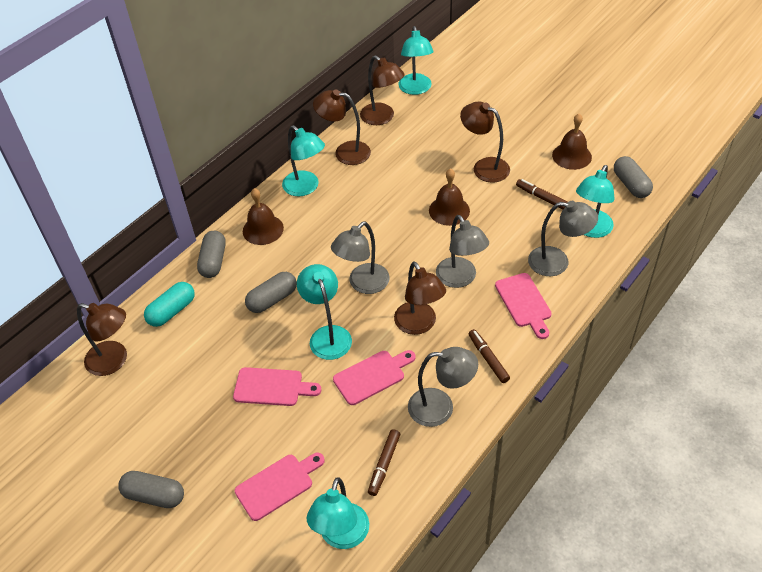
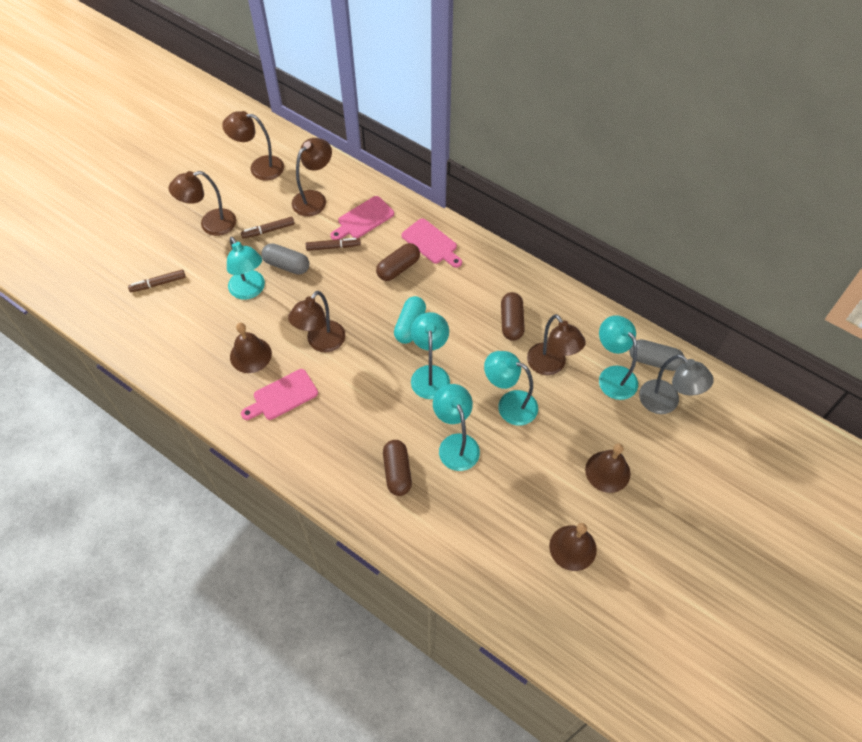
brown capsule: none = 0 -> [376,243,420,281] [383,440,412,496] [501,292,525,341] = 3
grey capsule: [118,471,184,508] [197,231,226,278] [245,272,297,313] [614,156,653,198] = 4 -> [261,243,309,275] [629,339,684,371] = 2
grey lamp: [331,221,390,294] [408,347,478,427] [436,215,489,288] [528,201,598,276] = 4 -> [639,354,714,414] = 1
pink cutting board: [233,367,321,406] [235,453,325,521] [333,350,416,405] [495,273,552,339] = 4 -> [241,369,318,420] [330,196,394,240] [401,218,462,268] = 3

